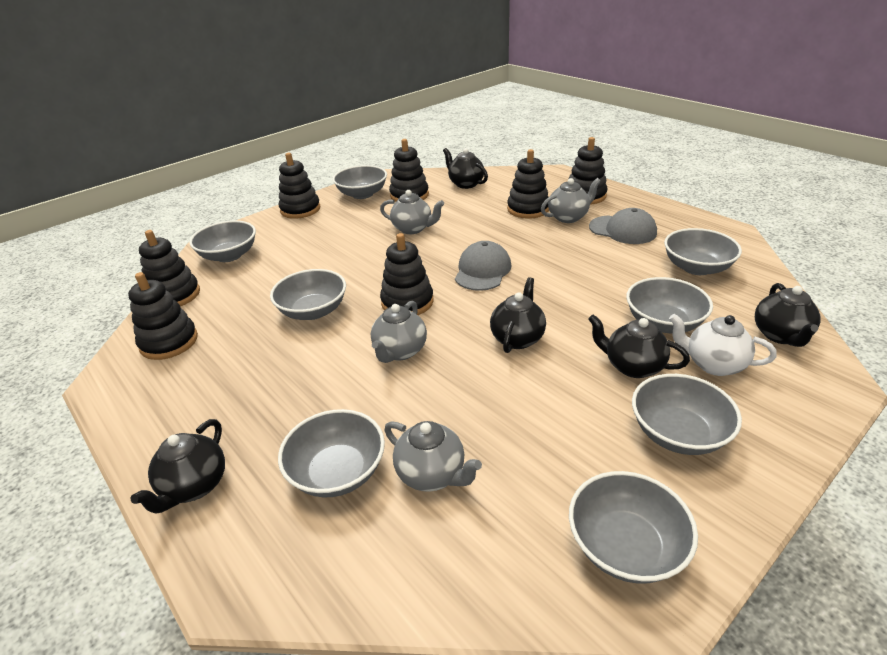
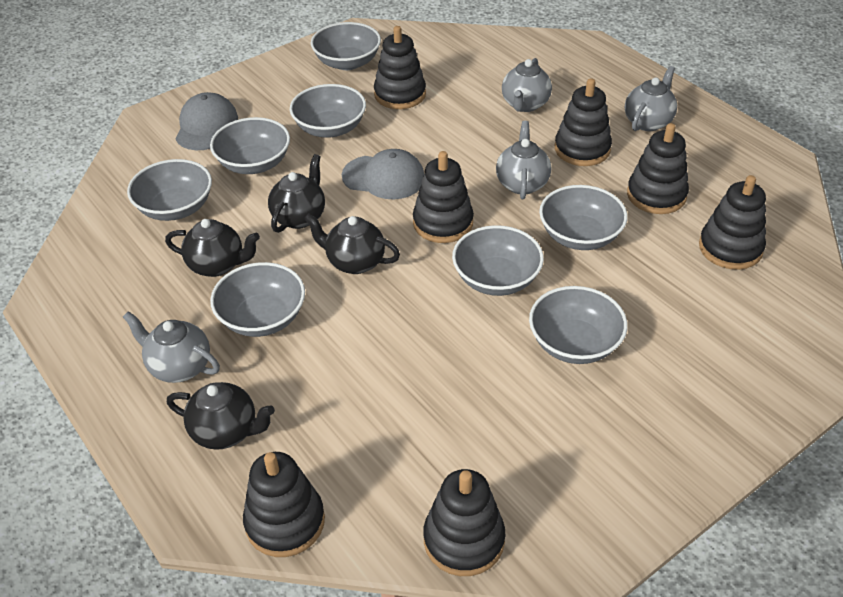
black teapot: [130,419,225,514] [443,148,488,189] [490,277,546,353] [588,315,690,378] [755,283,821,347] = 5 -> [165,219,260,277] [167,382,275,450] [268,154,325,233] [304,213,400,274] = 4
white teapot: [669,314,777,376] = 1 -> none = 0

